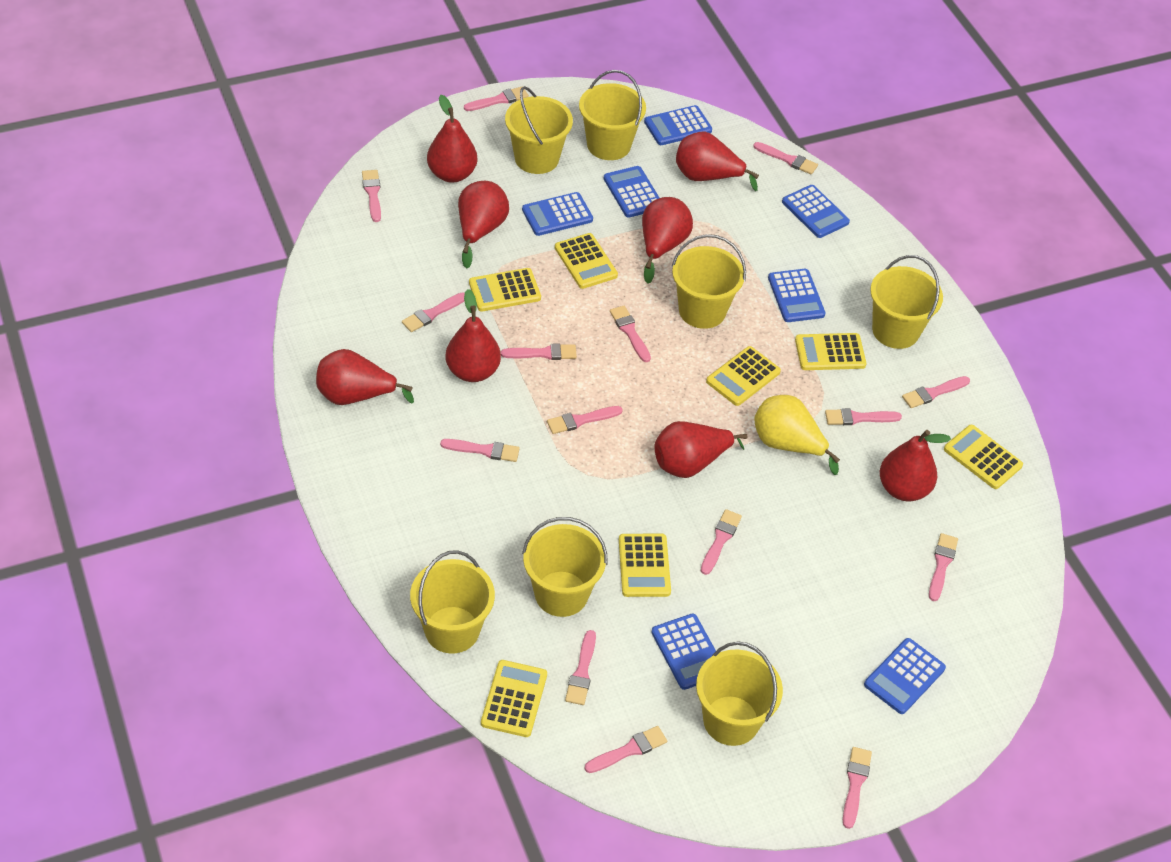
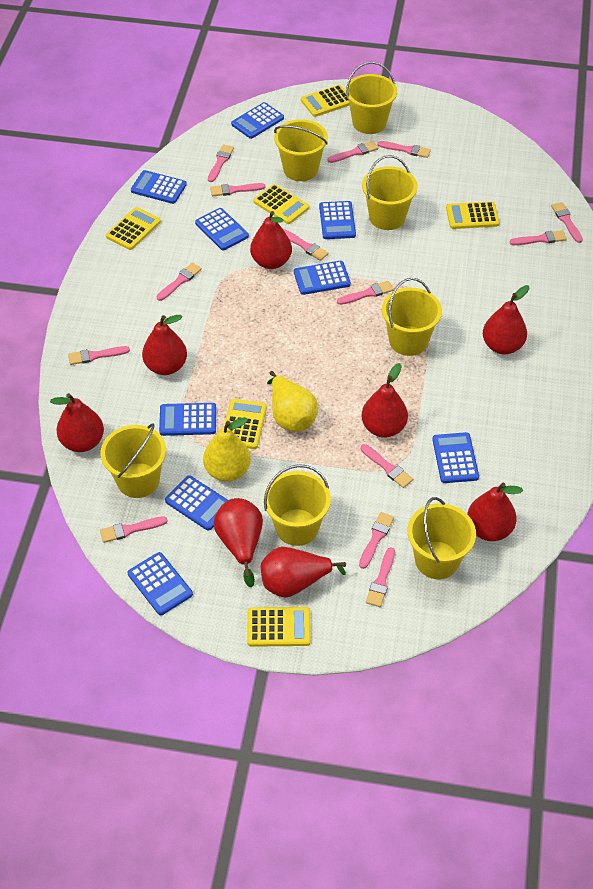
blue calculator: [522,192,593,236] [604,166,659,218] [644,105,712,145] [651,613,716,690] [768,269,826,322] [782,185,850,238] [864,638,946,714] = 7 -> [128,552,193,615] [131,170,187,204] [159,403,216,436] [165,475,228,531] [195,208,249,250] [231,102,284,139] [294,261,351,295] [319,201,356,239] [432,432,479,483] = 9
pink brush: [362,170,381,222] [402,292,465,332] [440,439,520,462] [464,86,529,111] [501,344,577,360] [547,406,623,434] [565,630,596,705] [585,726,667,773] [610,306,651,362] [701,509,742,575] [753,142,818,175] [825,408,902,425] [843,747,872,829] [902,376,970,408] [929,533,958,601] = 15 -> [68,346,130,365] [100,516,168,543] [157,263,202,301] [208,145,234,182] [210,183,266,196] [283,229,328,261] [327,141,378,163] [337,281,394,305] [359,512,394,569] [361,444,413,488] [366,547,395,607] [377,141,431,158] [510,230,567,245] [551,202,583,243] = 14
yellow calculator: [469,268,541,311] [481,660,547,737] [555,233,618,289] [619,534,671,597] [706,346,781,406] [795,333,866,370] [944,425,1023,489] = 7 -> [106,207,161,250] [224,399,267,449] [247,607,311,647] [253,184,309,224] [301,85,350,117] [446,201,500,229] = 6
yellow pear: [754,395,840,475] = 1 -> [203,417,251,482] [267,371,318,432] = 2

